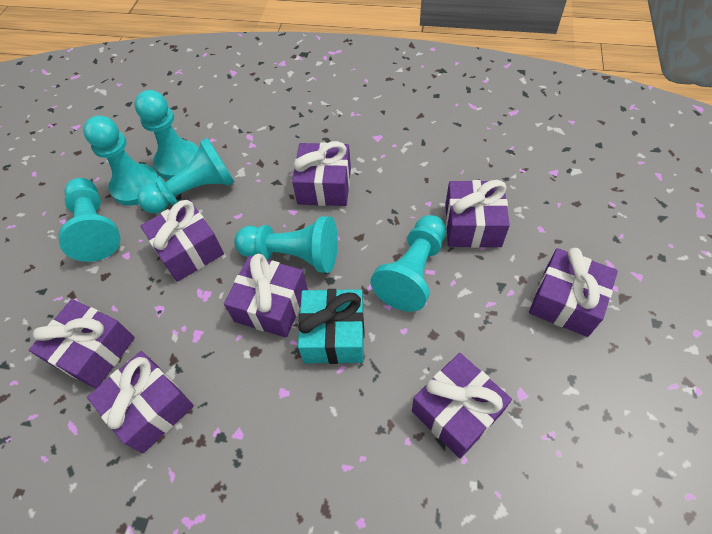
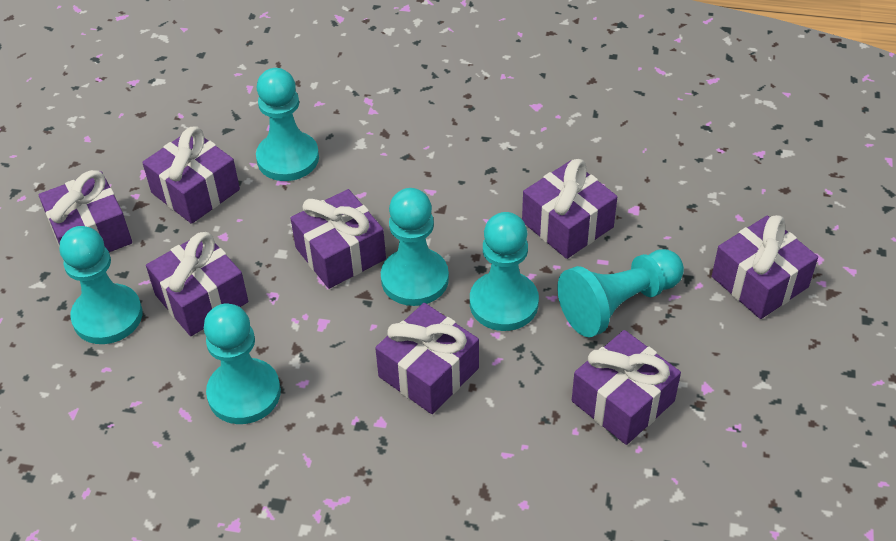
turquoise gift: [298,289,365,364] = 1 -> none = 0

